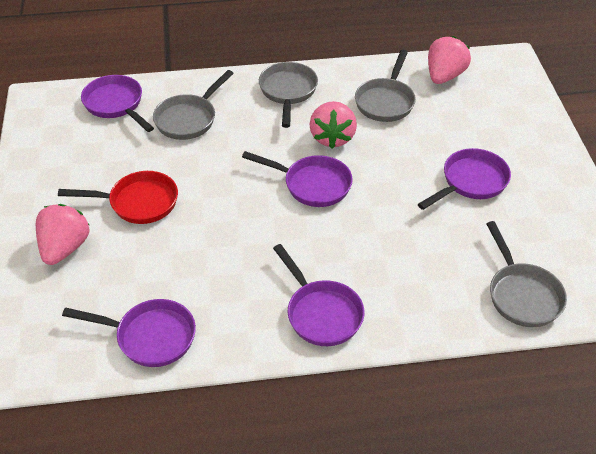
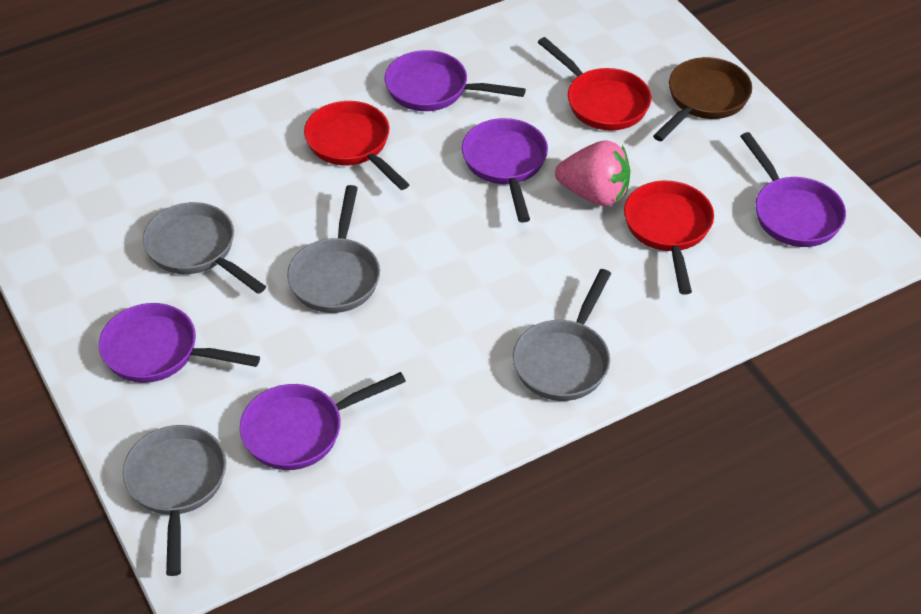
brown pan: none = 0 -> [653,57,752,141] = 1
pink strawberry: [36,204,89,265] [309,101,357,148] [428,36,471,84] = 3 -> [555,141,630,206] = 1
red pan: [58,171,178,224] = 1 -> [304,101,410,190] [538,37,651,131] [624,181,714,295] = 3

